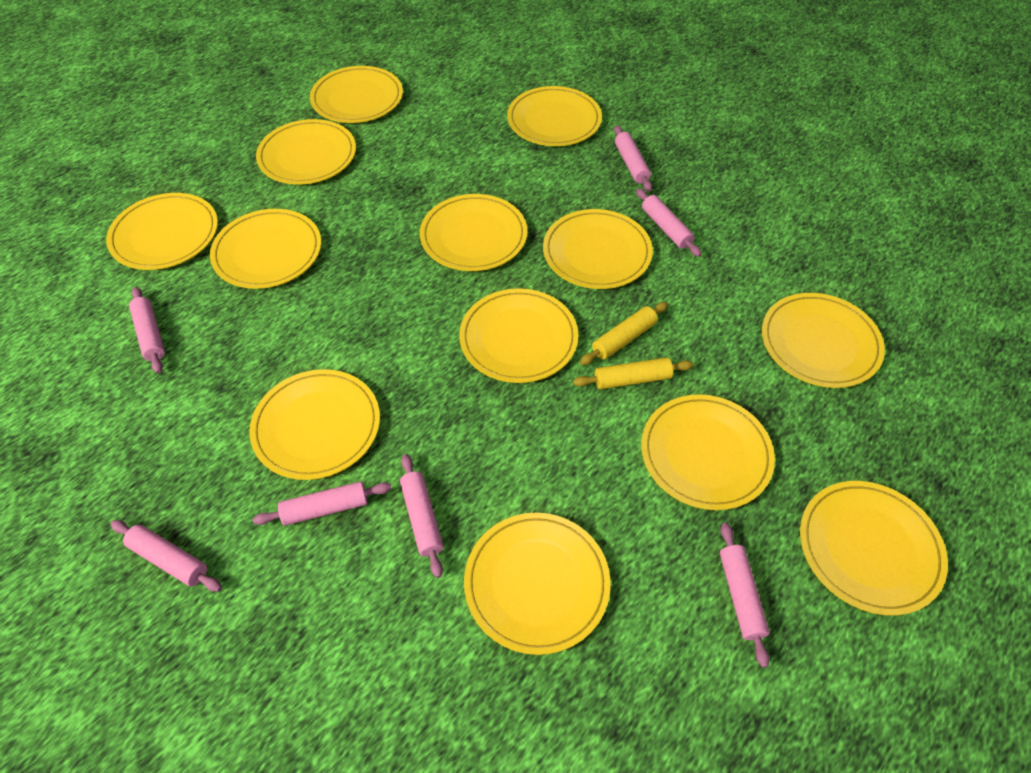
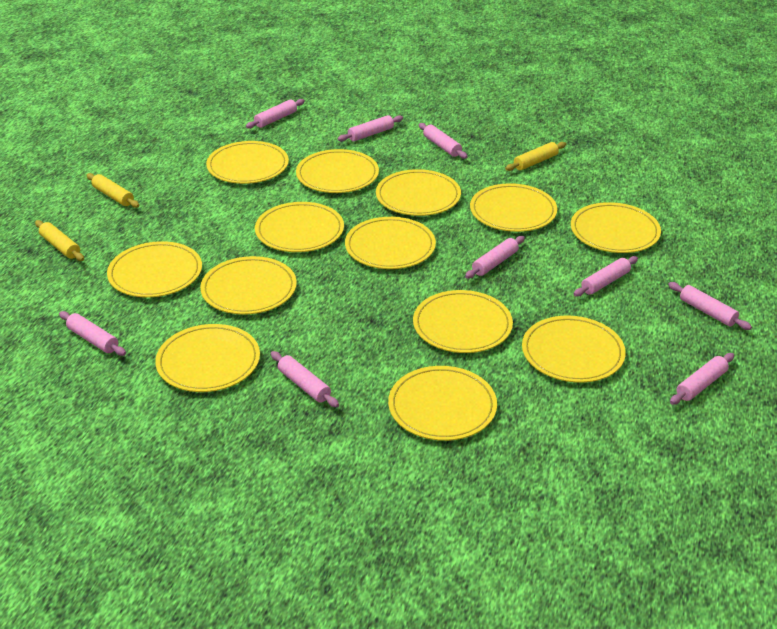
pink rolling pin: [111,520,222,592] [129,287,165,373] [253,482,392,526] [400,454,444,578] [614,125,652,191] [636,188,702,257] [720,523,770,668] = 7 -> [59,311,126,356] [246,99,305,129] [271,351,339,407] [337,115,403,141] [419,123,468,159] [465,236,525,279] [574,256,638,297] [668,282,752,330] [670,353,734,405] = 9
yellow rolling pin: [573,357,694,389] [580,302,668,365] = 2 -> [35,220,84,261] [87,173,139,208] [505,142,566,171] = 3

